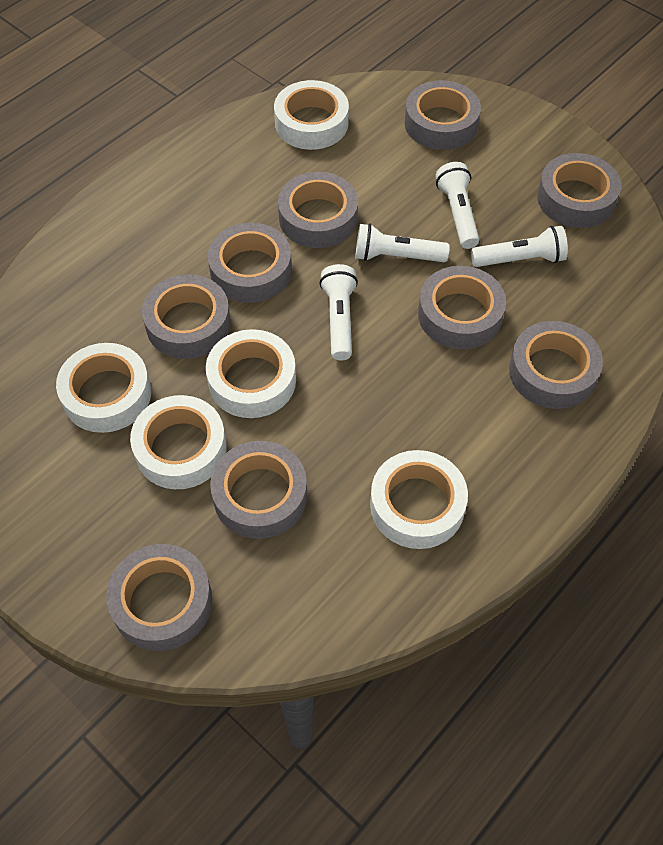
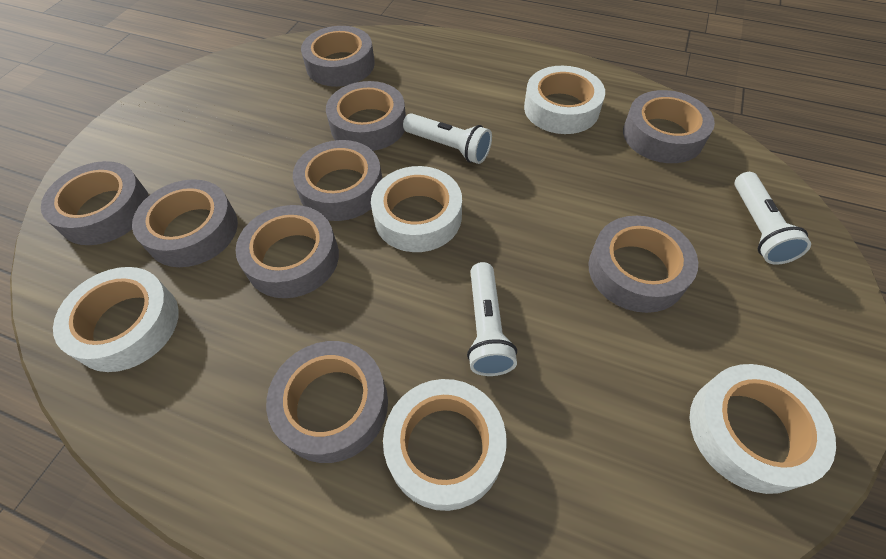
white flashlight: [319,264,358,360] [355,224,450,262] [435,162,479,249] [471,226,568,267] = 4 -> [403,113,492,164] [467,262,517,376] [734,172,811,265] = 3

